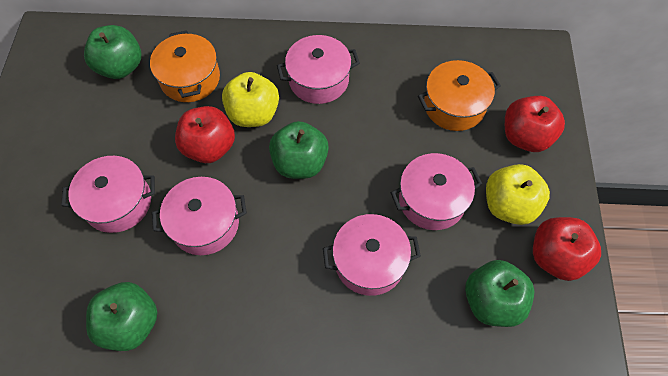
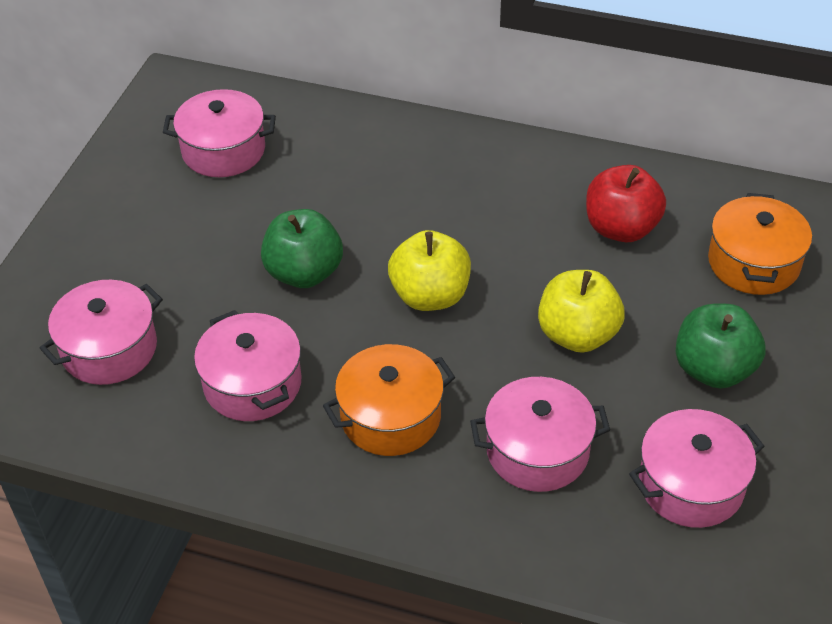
green apple: [84,25,141,79] [86,282,157,351] [269,121,329,179] [465,260,534,327] = 4 -> [261,209,343,288] [676,304,766,389] = 2
red apple: [175,106,235,163] [505,96,565,152] [533,217,601,281] = 3 -> [586,165,666,242] = 1

